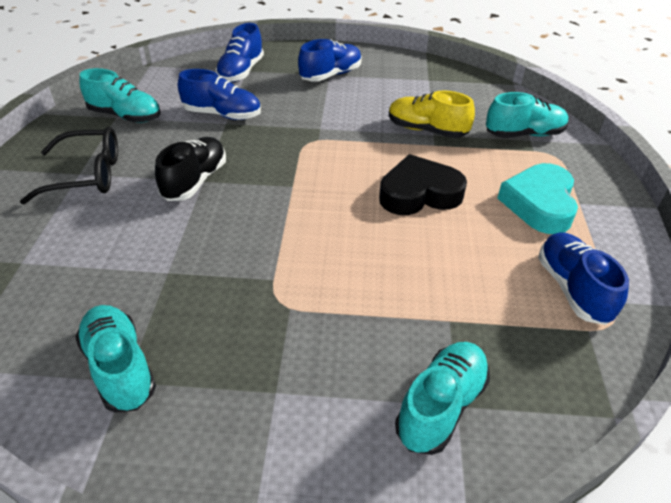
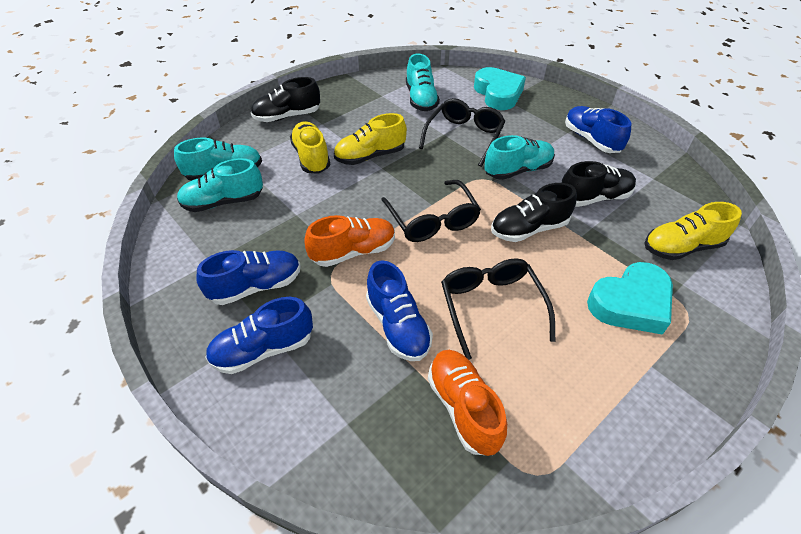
black glasses: [20,127,118,204] = 1 -> [381,180,481,242] [419,98,506,167] [441,258,556,360] = 3
black heart: [379,154,467,215] = 1 -> none = 0
black shoe: [155,137,226,201] = 1 -> [251,77,320,122] [491,183,577,242] [561,161,636,207] = 3
orange shoe: none = 0 -> [304,215,395,267] [428,350,507,456] = 2
turquoise heart: [497,163,578,234] = 1 -> [474,67,526,110] [587,262,673,335] = 2
yellow shoe: [389,90,475,138] = 1 -> [290,121,330,174] [334,113,407,165] [645,202,742,260] = 3

